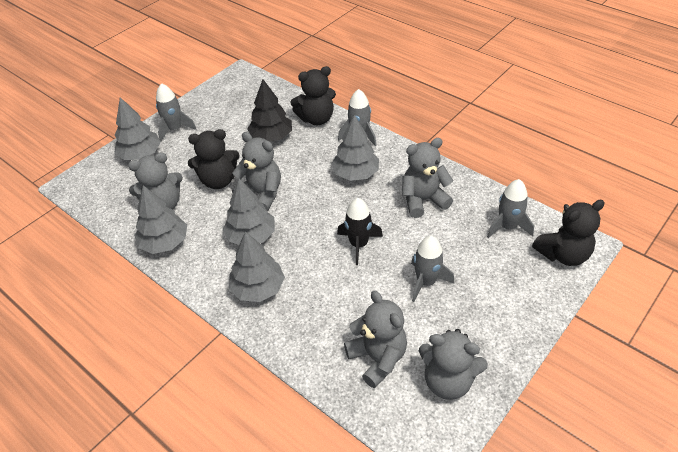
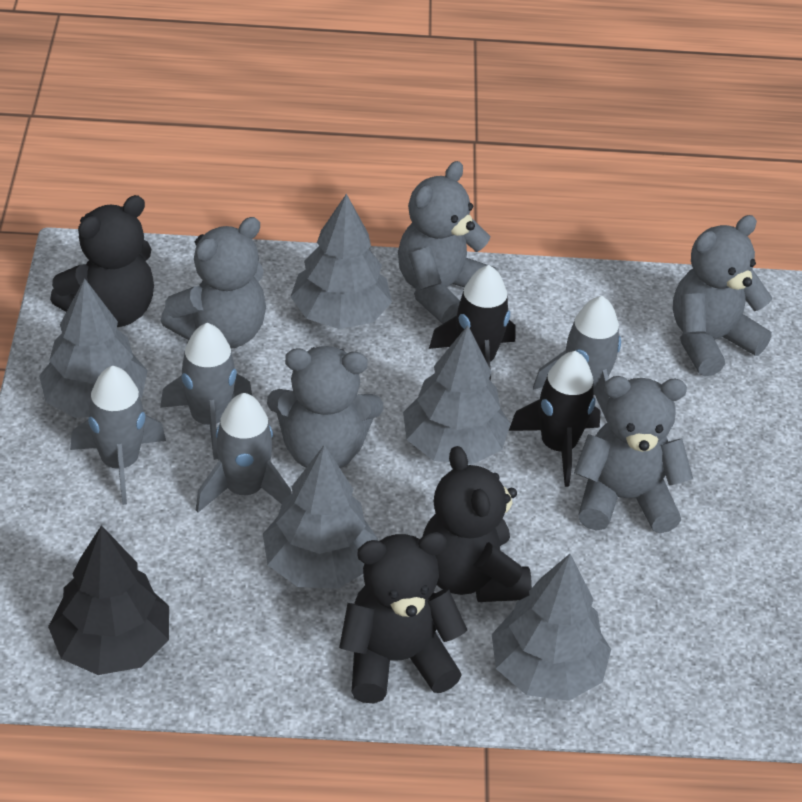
black rocket: [337,198,383,265] = 1 -> [429,265,516,381] [509,351,601,487] = 2

